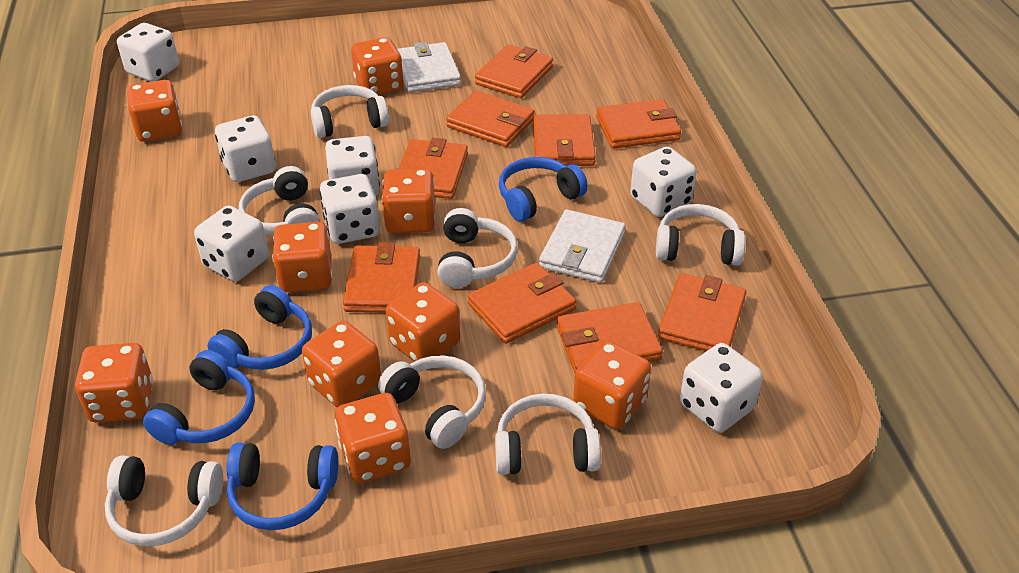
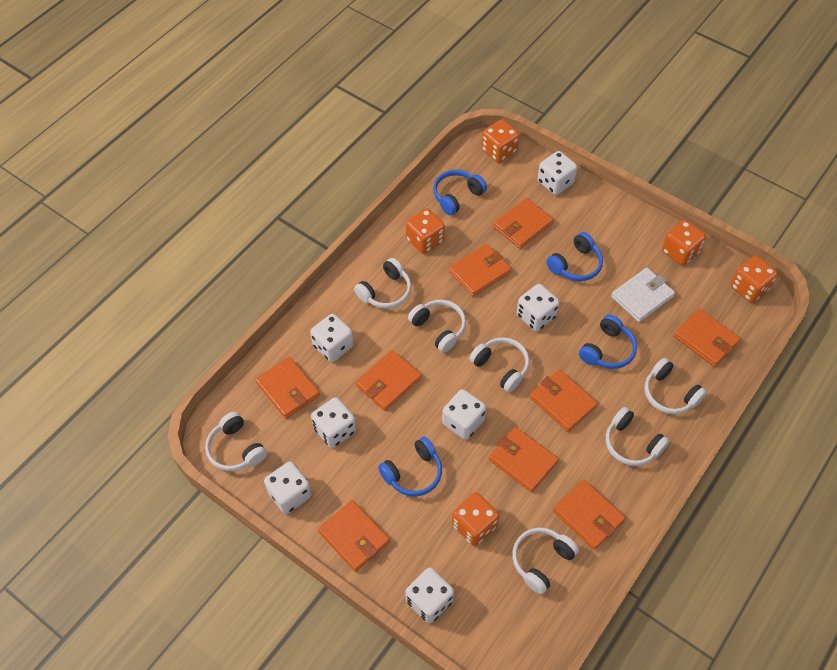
orange dice: [75,343,153,422] [127,80,182,142] [272,222,332,292] [302,321,381,407] [335,393,411,483] [351,37,403,95] [382,169,436,233] [386,282,460,362] [573,340,651,430] = 9 -> [406,208,445,254] [452,492,499,546] [481,119,519,163] [662,220,706,266] [730,256,778,303] = 5
white wallet: [397,42,461,93] [539,210,626,283] = 2 -> [611,268,675,322] = 1

